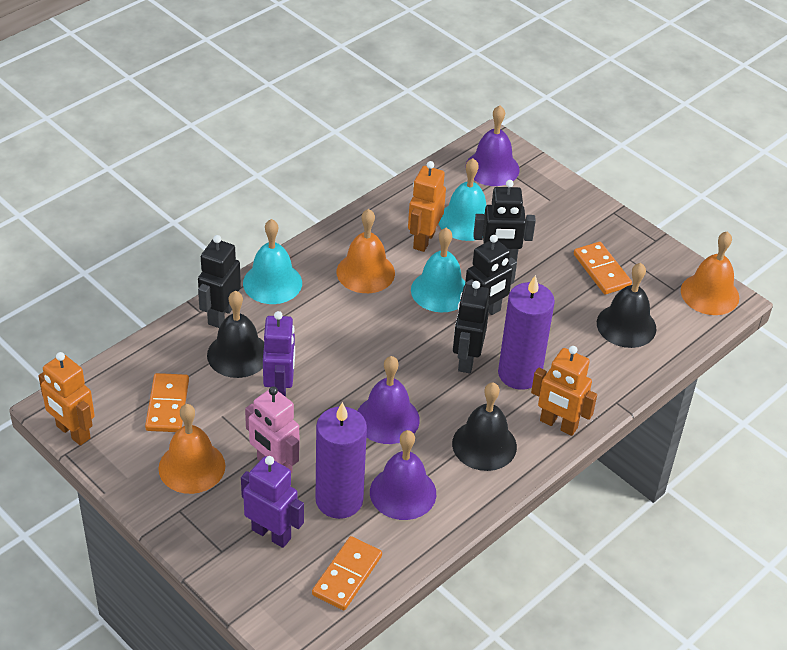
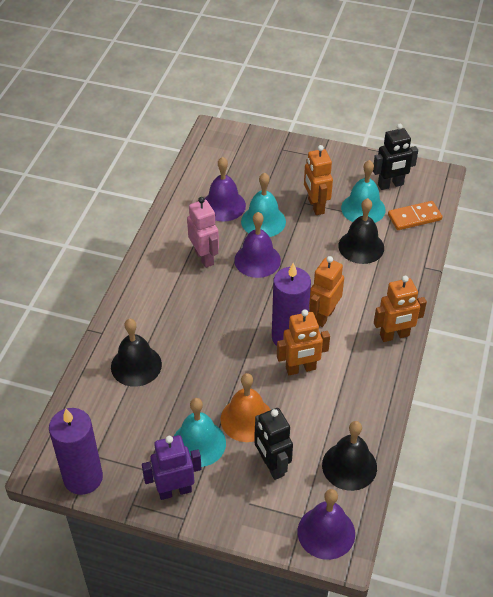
black robot: [198,235,241,328] [453,281,489,373] [465,235,517,315] [473,180,536,261] = 4 -> [254,408,293,480] [373,124,418,190] = 2
orange bell: [158,404,226,494] [337,209,395,293] [681,231,739,315] = 3 -> [220,373,270,442] = 1
orange domino: [145,373,189,432] [312,536,382,610] [574,242,632,295] = 3 -> [388,201,442,230] = 1
orange robot: [39,352,95,446] [408,161,446,252] [531,346,597,436] = 3 -> [277,309,330,375] [304,145,333,215] [309,256,344,327] [374,276,427,342] = 4
purple robot: [241,456,304,548] [263,311,295,397] = 2 -> [142,435,202,500] = 1

